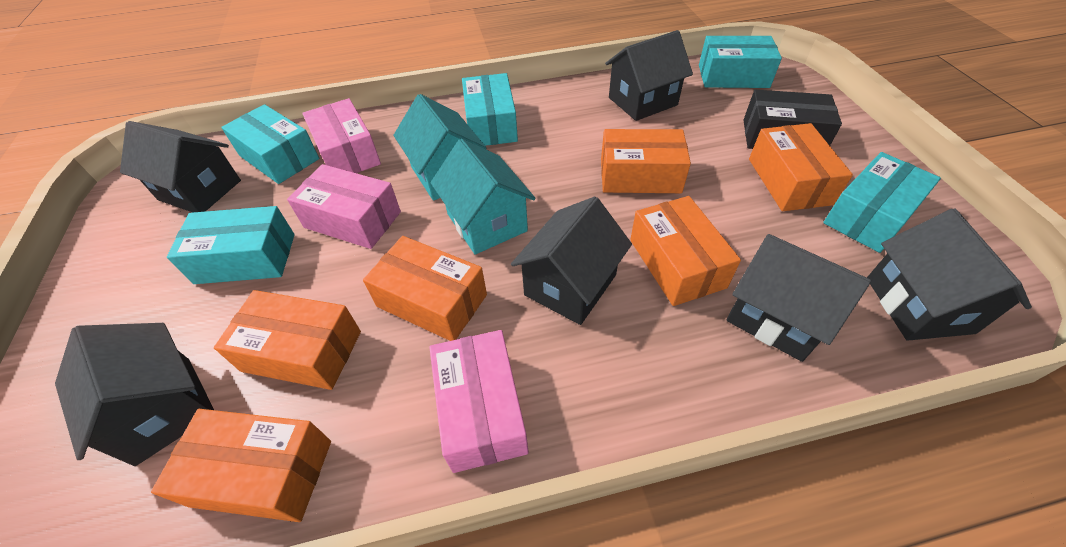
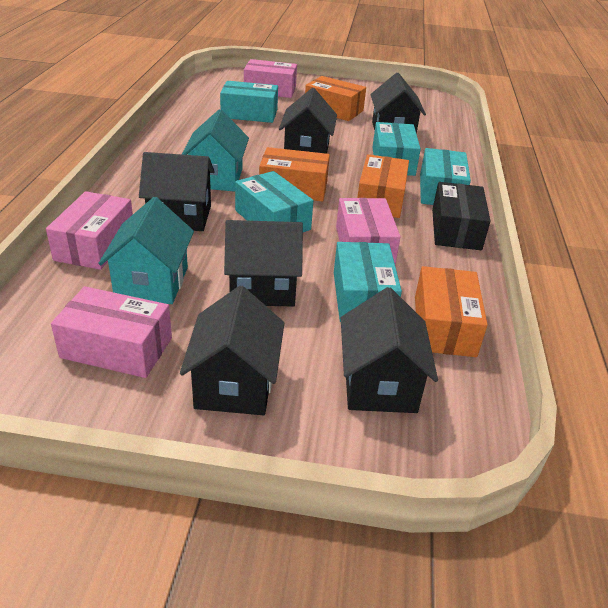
orange box: [151,409,331,522] [214,290,361,390] [363,236,487,341] [601,129,691,193] [630,196,741,306] [749,123,853,211] = 6 -> [259,147,330,201] [305,76,366,121] [357,154,409,218] [415,266,488,357] = 4
pink box: [287,164,401,249] [302,98,381,173] [429,330,529,473] = 3 -> [46,191,133,270] [51,286,172,378] [244,59,297,98] [336,198,400,265] = 4

